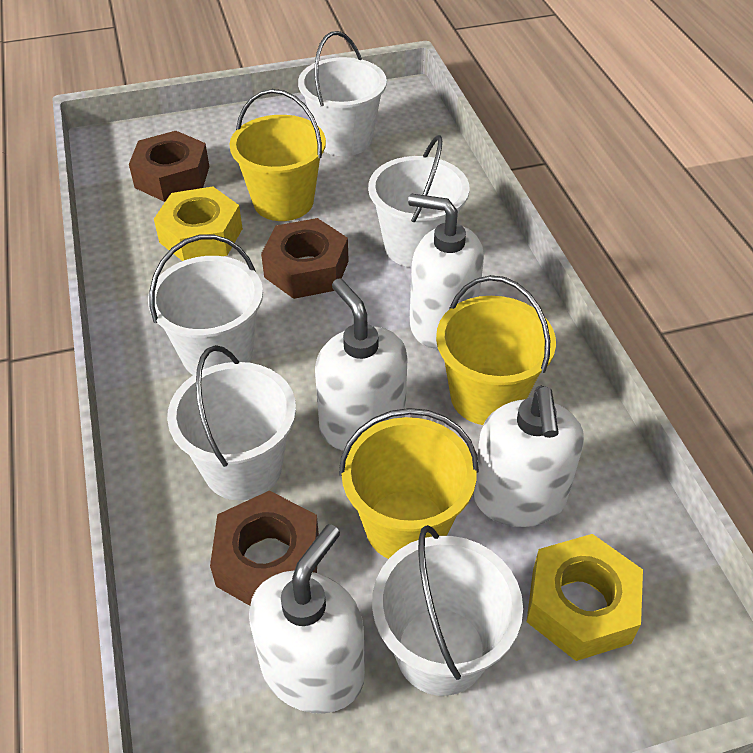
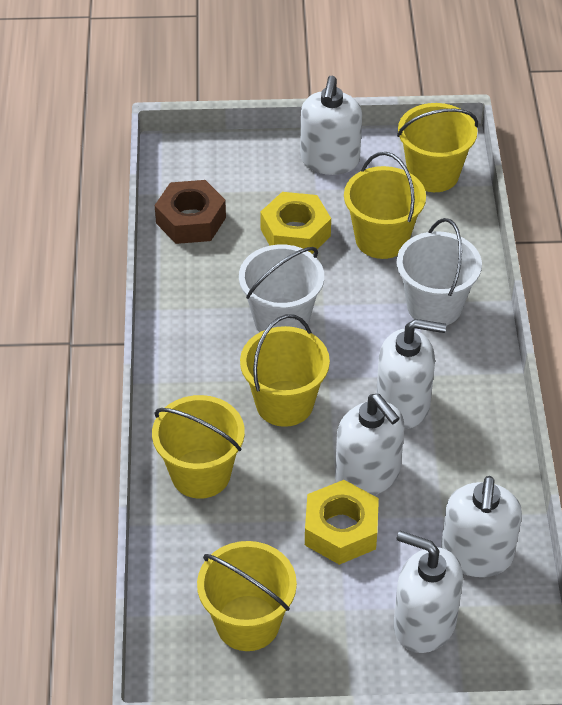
brown nut: [129,131,209,202] [210,490,319,606] [261,218,349,299] = 3 -> [155,180,226,244] = 1
white bucket: [148,234,263,375] [167,345,296,500] [298,31,387,156] [368,135,470,268] [372,525,523,696] = 5 -> [239,244,324,332] [396,218,482,326] = 2
white soap dispenser: [249,524,365,714] [315,278,408,451] [408,193,484,349] [473,386,584,527] = 4 -> [300,76,362,175] [335,394,404,496] [376,319,446,429] [394,531,463,653] [441,476,522,577] = 5
yellow bucket: [229,89,326,221] [339,408,479,559] [436,275,556,425] = 3 -> [152,395,245,499] [197,541,297,651] [240,314,330,427] [344,152,426,259] [397,103,478,192] = 5

